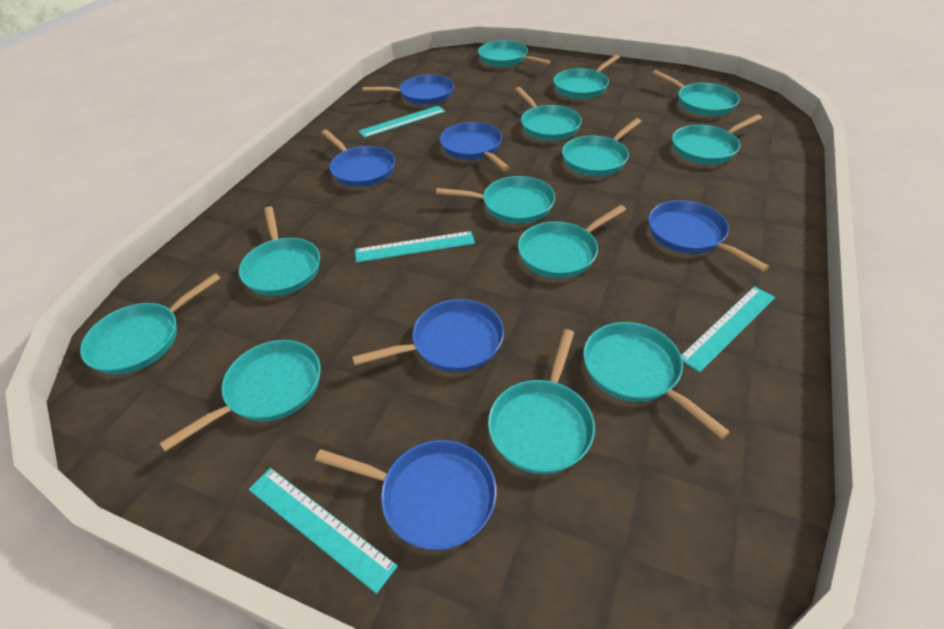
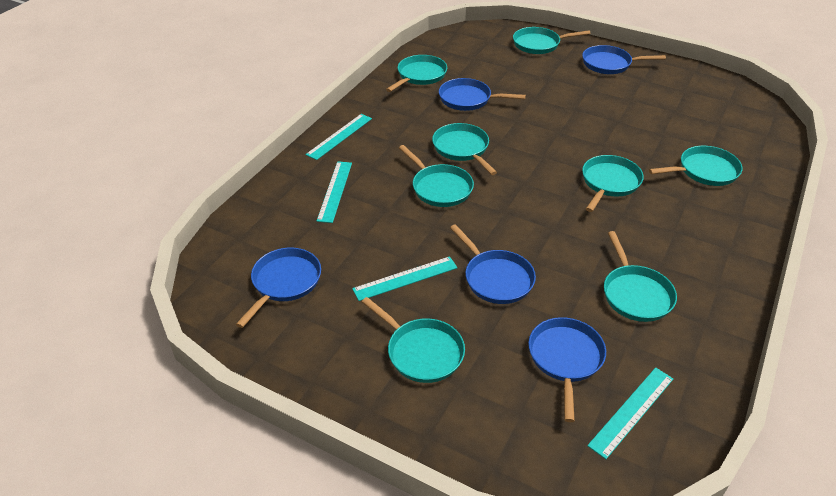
blue pan: [315,440,496,550] [321,130,395,187] [352,299,504,372] [363,74,454,105] [440,122,510,171] [648,200,769,272] = 6 -> [236,248,321,328] [439,78,526,111] [450,224,536,304] [528,317,606,422] [582,45,666,74] = 5
turquoise pan: [80,273,221,375] [159,340,321,452] [239,206,320,296] [436,176,555,224] [478,40,551,67] [488,329,595,474] [515,87,582,141] [518,205,626,278] [553,55,620,99] [562,118,641,176] [583,322,730,439] [652,70,740,116] [672,114,762,164] = 13 -> [362,297,465,383] [386,55,447,92] [399,145,474,207] [432,123,497,175] [513,27,591,54] [582,155,644,212] [604,231,677,322] [649,146,743,186] = 8

